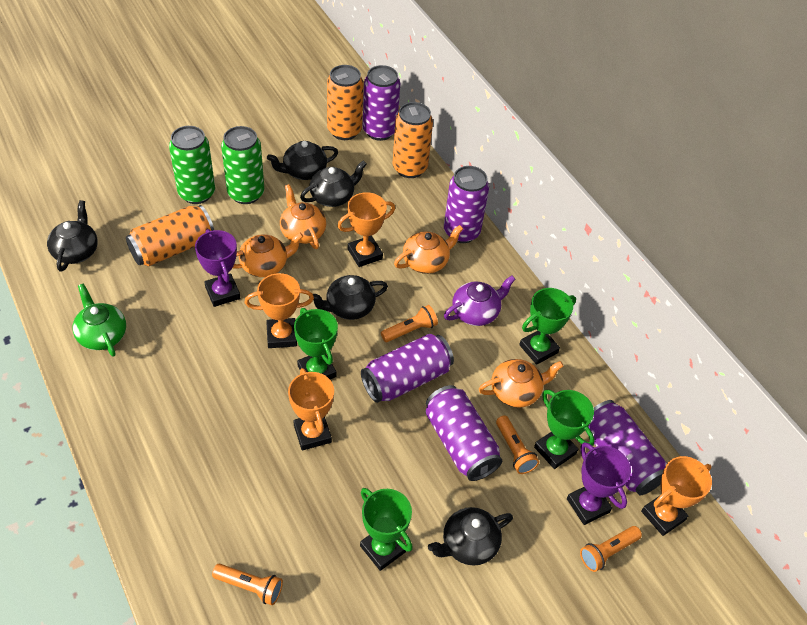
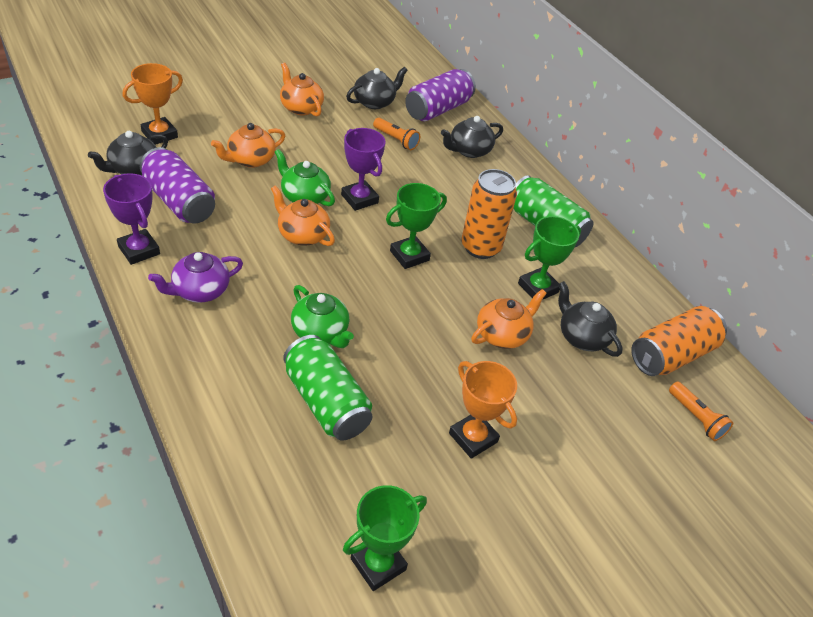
black teapot: [47,200,98,272] [267,141,338,180] [300,161,367,207] [309,275,388,320] [428,507,513,566] = 5 -> [88,131,168,176] [346,67,408,109] [441,116,503,158] [558,281,623,357] = 4
green teapot: [73,284,126,357] = 1 -> [275,149,335,206] [291,285,354,348] = 2
green trophy: [294,308,338,379] [360,488,413,571] [519,288,576,365] [534,390,595,469] = 4 -> [343,485,427,591] [386,183,447,269] [518,216,581,300] = 3
orange can: [126,205,214,267] [327,65,364,140] [393,102,433,178] = 3 -> [462,169,517,259] [631,306,727,376] = 2
orange flashlight: [212,564,283,605] [381,305,438,342] [496,415,539,474] [580,526,642,572] = 4 -> [373,118,420,150] [669,381,733,441] = 2
orange trophy: [245,273,314,348] [288,368,334,450] [337,192,395,267] [641,456,712,536] = 4 -> [123,63,183,145] [449,361,517,459] = 2
purple can: [361,334,454,403] [363,65,400,141] [425,385,502,481] [444,166,489,243] [587,400,667,495] = 5 -> [140,147,215,223] [405,69,476,121] = 2

